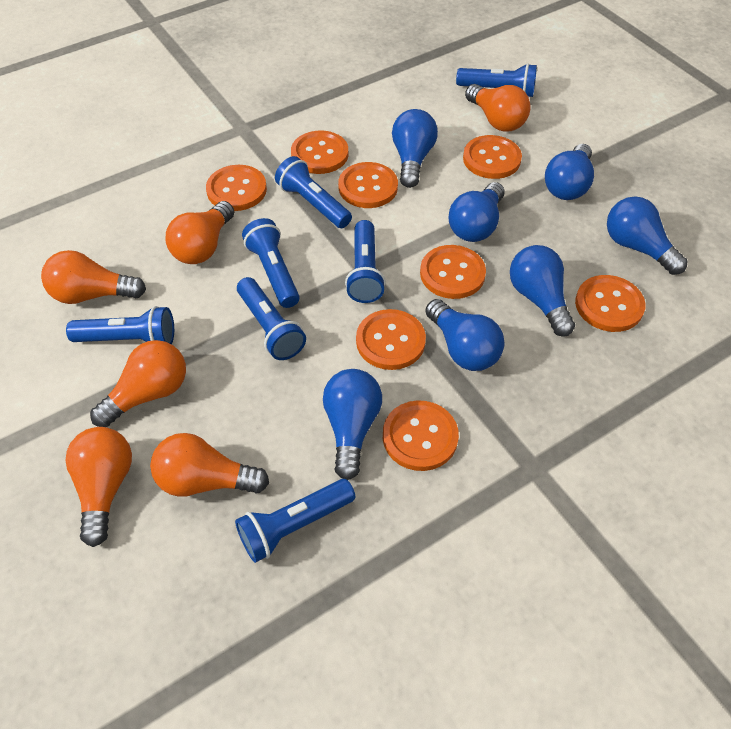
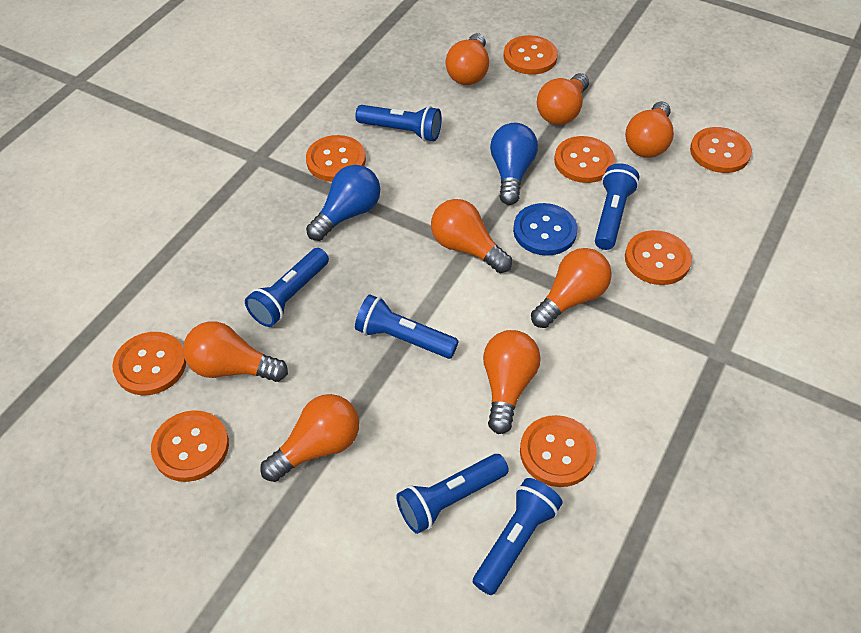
blue button: none = 0 -> [513,203,577,256] = 1
blue flashlight: [66,306,174,344] [235,479,355,563] [237,277,306,360] [242,218,300,308] [275,156,352,228] [345,220,386,303] [456,63,537,97] = 7 -> [245,248,329,327] [355,105,442,142] [355,294,459,359] [396,454,509,534] [473,478,563,595] [595,163,639,250] = 6
blue light bulb: [323,369,382,480] [392,109,438,188] [425,299,505,371] [448,182,504,242] [510,245,575,337] [545,144,594,200] [607,197,688,275] = 7 -> [306,165,380,241] [490,123,538,205] = 2
orange light bulb: [41,250,146,304] [66,427,132,547] [90,340,186,427] [150,433,269,497] [166,201,234,264] [465,84,531,132] = 6 -> [183,321,288,382] [260,394,359,482] [431,199,512,273] [446,33,489,85] [483,330,541,434] [531,248,612,328] [537,73,589,125] [625,102,674,158] = 8

